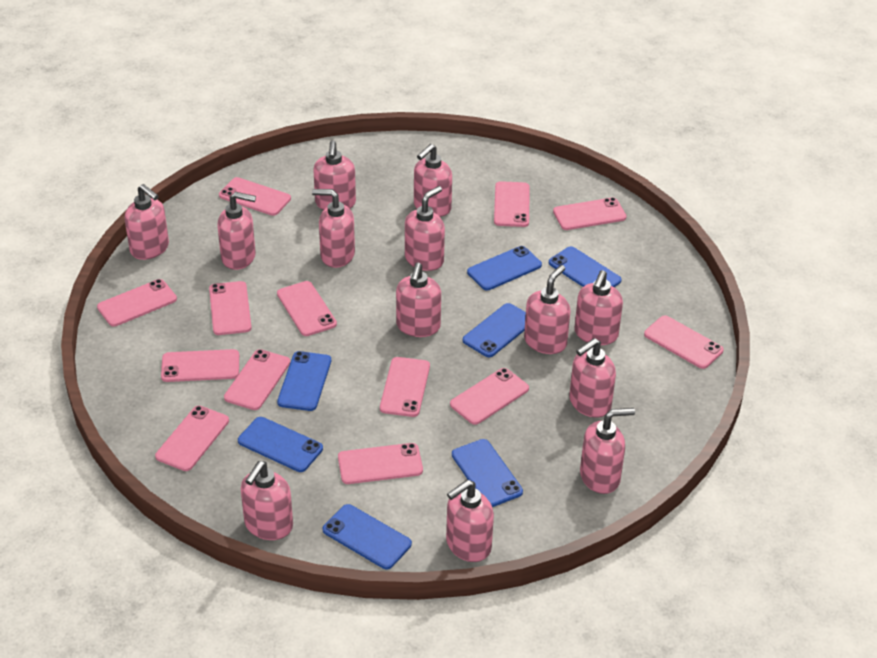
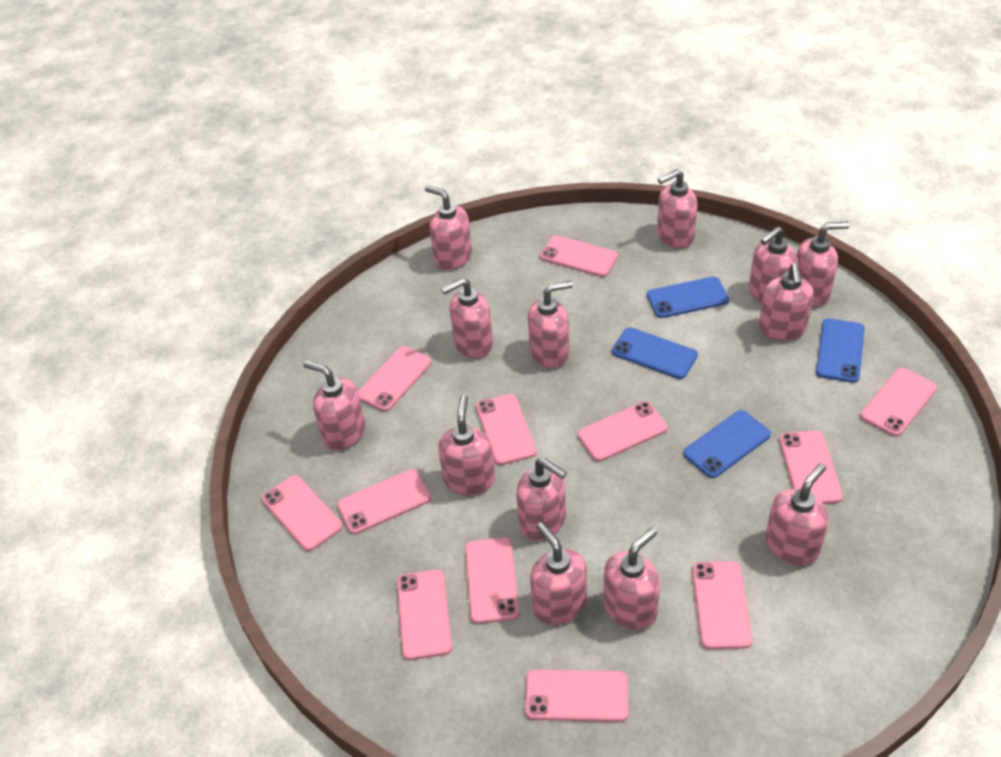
blue phone: [238,417,323,472] [277,351,331,411] [323,504,412,569] [452,439,523,507] [463,303,526,357] [467,246,542,290] [549,246,621,287] = 7 -> [612,327,698,379] [647,277,729,318] [683,410,771,478] [816,318,865,383] = 4
pink phone: [97,279,177,327] [155,406,229,471] [161,349,239,382] [209,281,252,335] [219,177,291,216] [224,349,290,410] [277,281,337,336] [338,443,423,484] [380,357,430,417] [450,368,529,425] [494,181,530,227] [553,197,626,230] [644,316,724,369] = 13 -> [262,475,343,551] [337,469,431,534] [358,346,432,412] [397,569,452,660] [465,537,519,624] [476,394,537,465] [525,669,628,722] [540,235,618,277] [577,402,668,462] [692,561,752,649] [779,431,843,504] [860,368,937,437] = 12

